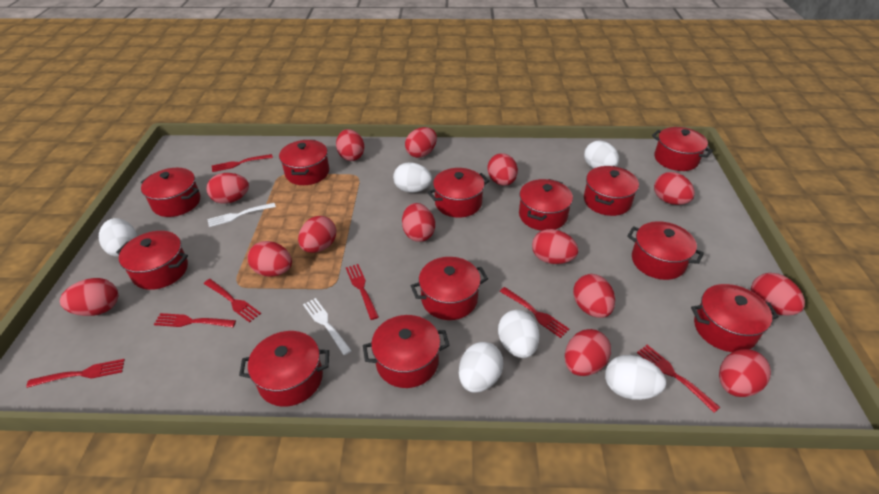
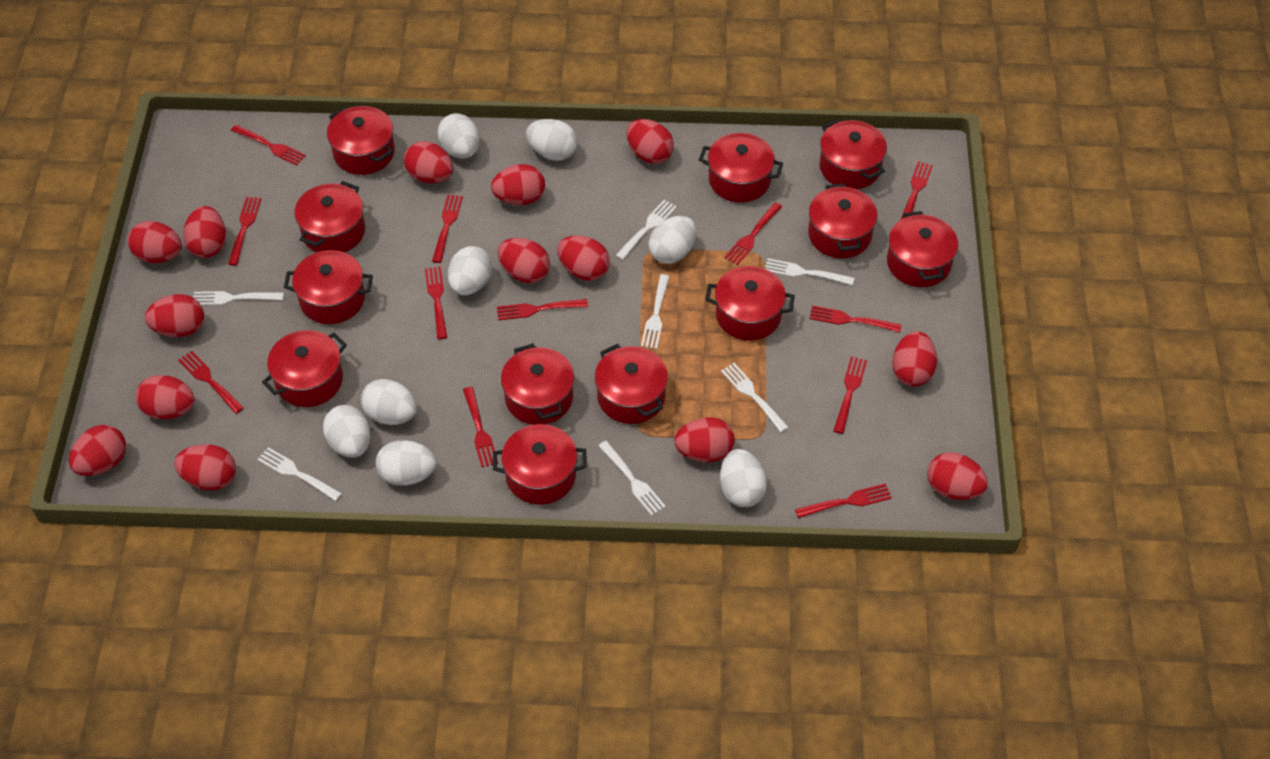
red fork: [26,359,125,388] [154,313,236,327] [204,279,261,323] [212,154,273,172] [346,264,379,320] [500,287,569,338] [637,345,720,413] = 7 -> [178,351,244,414] [228,197,261,266] [231,125,306,166] [425,266,447,339] [432,194,463,263] [463,387,499,467] [497,299,588,320] [724,202,782,265] [795,483,892,518] [809,305,902,332] [833,356,867,434] [901,161,933,219] = 12
white egg: [99,218,138,257] [393,162,432,193] [459,342,504,393] [498,310,540,358] [584,140,619,168] [605,355,666,400] = 6 -> [323,405,370,458] [361,379,417,425] [375,440,436,486] [437,113,479,159] [448,246,492,295] [526,119,578,161] [648,216,696,264] [720,449,767,507] = 8
white fork: [207,203,276,227] [303,298,352,355] = 2 -> [193,291,284,305] [257,447,342,501] [598,441,666,516] [615,200,677,260] [641,274,670,349] [721,363,789,432] [765,258,854,285] = 7

